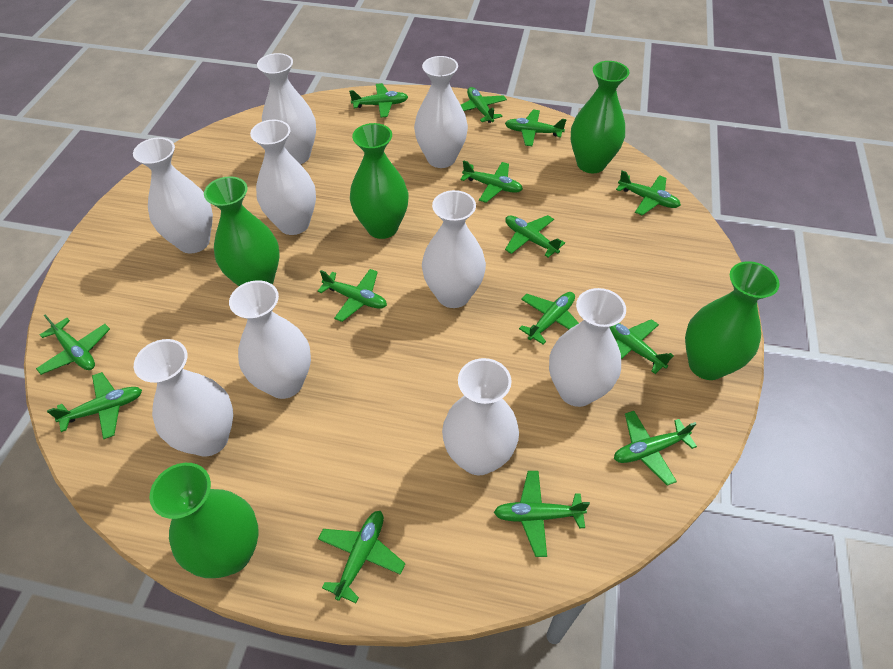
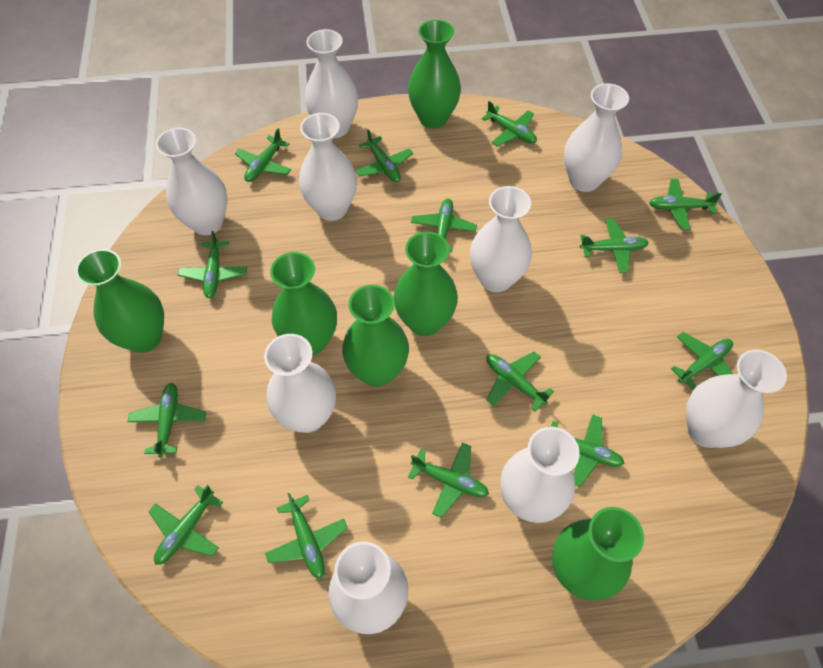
green vase: [150,463,259,578] [204,176,279,286] [350,123,408,239] [571,61,629,173] [685,261,780,380] = 5 -> [75,249,164,353] [270,252,337,355] [342,285,409,387] [394,232,458,336] [408,20,461,128] [552,507,644,601] = 6

